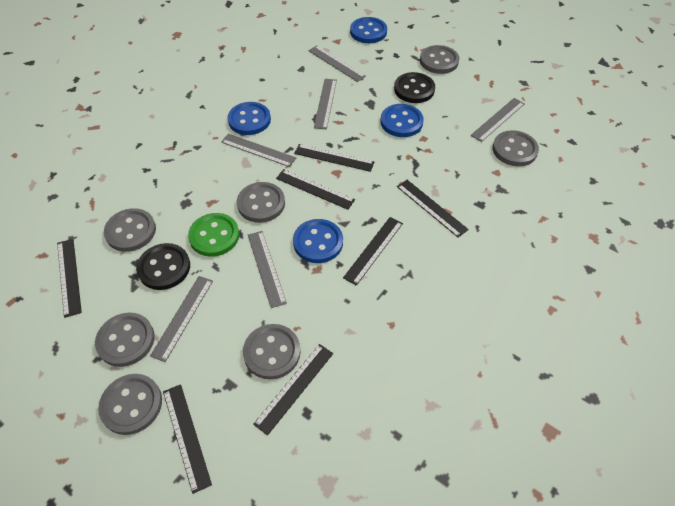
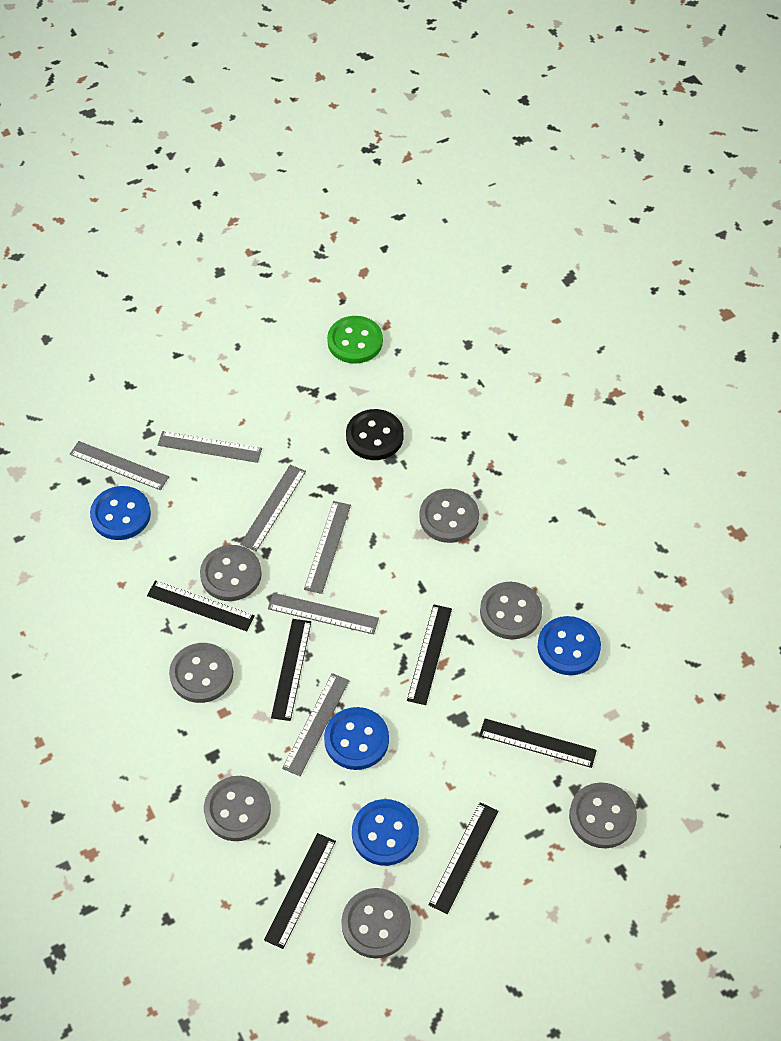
black button: [136,243,190,290] [394,72,435,103] = 2 -> [346,409,404,460] = 1
black ruler: [57,239,82,318] [163,384,212,494] [253,344,333,436] [276,169,355,210] [294,144,374,172] [343,217,403,286] [397,180,469,238] = 7 -> [147,580,255,631] [264,833,336,949] [271,619,311,721] [407,605,452,705] [428,802,498,914] [479,719,597,768] = 6

